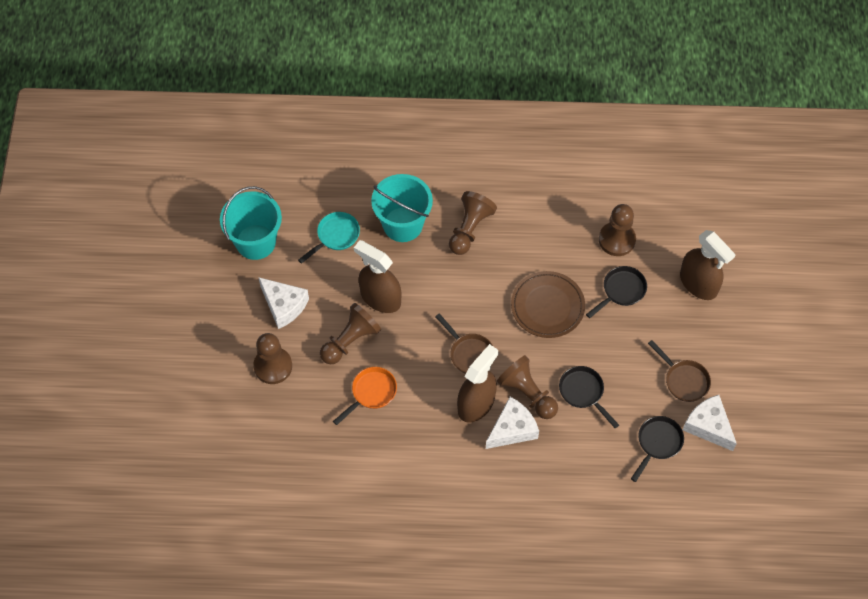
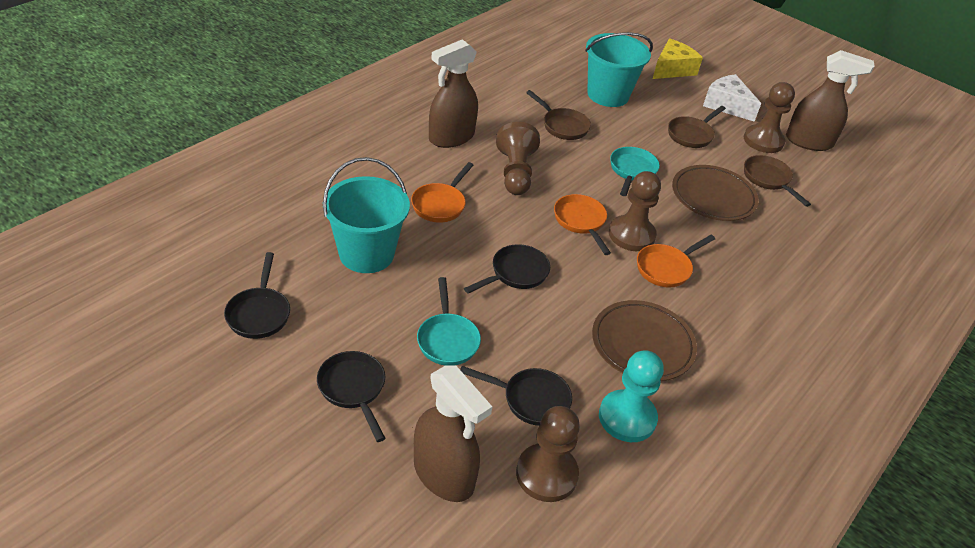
black pan: [559,366,619,428] [586,266,647,318] [631,416,684,482] = 3 -> [224,252,290,339] [317,351,386,442] [460,366,572,426] [464,244,550,294] = 4
brown pan: [435,313,493,374] [648,340,711,402] = 2 -> [526,90,591,140] [668,106,726,148] [744,155,811,207] = 3
brown pawn: [253,333,292,384] [320,303,381,365] [449,191,497,255] [497,355,558,419] [599,204,636,256] = 5 -> [496,122,540,195] [516,406,580,502] [609,171,661,251] [744,82,795,153] = 4
brown plate: [511,271,585,338] = 1 -> [592,300,697,381] [672,165,759,221] = 2
orange pan: [333,367,397,425] = 1 -> [411,162,473,223] [554,194,611,255] [637,235,715,288] = 3
turquoise pan: [298,212,360,264] = 1 -> [417,277,481,366] [610,147,660,196] = 2
turquoise pawn: none = 0 -> [599,350,664,442] = 1
white cheese: [258,277,309,329] [486,397,539,449] [682,395,737,451] = 3 -> [703,74,761,122] = 1
yellow cheese: none = 0 -> [653,38,703,79] = 1

